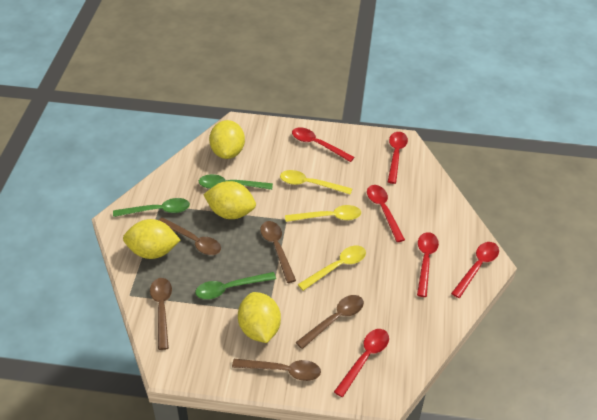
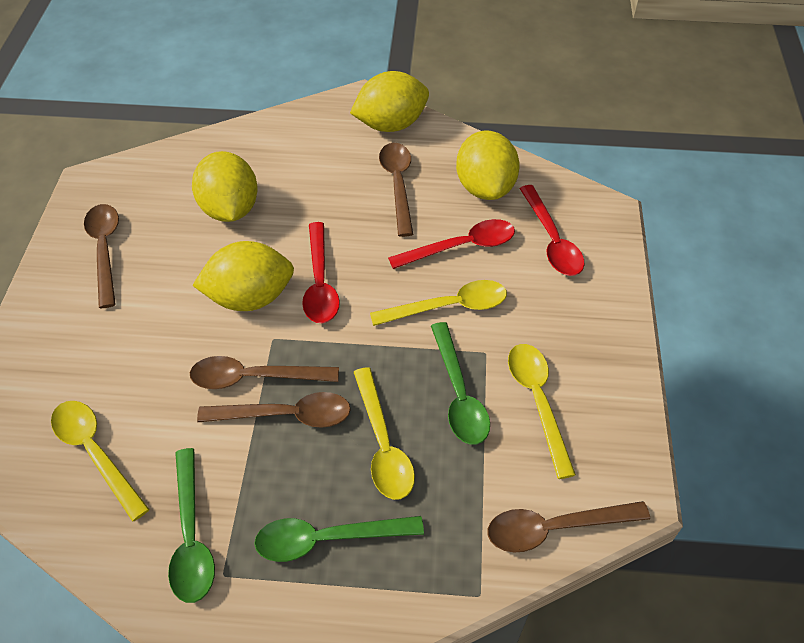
red spoon: [292,128,354,162] [334,329,389,397] [367,185,405,242] [388,132,408,184] [417,232,439,297] [451,242,499,298] = 6 -> [302,222,340,323] [388,219,515,269] [519,185,584,276] = 3
yellow spoon: [280,170,352,195] [285,205,361,222] [298,246,366,291] = 3 -> [51,401,150,522] [354,367,415,500] [370,280,507,326] [508,344,576,479] = 4

